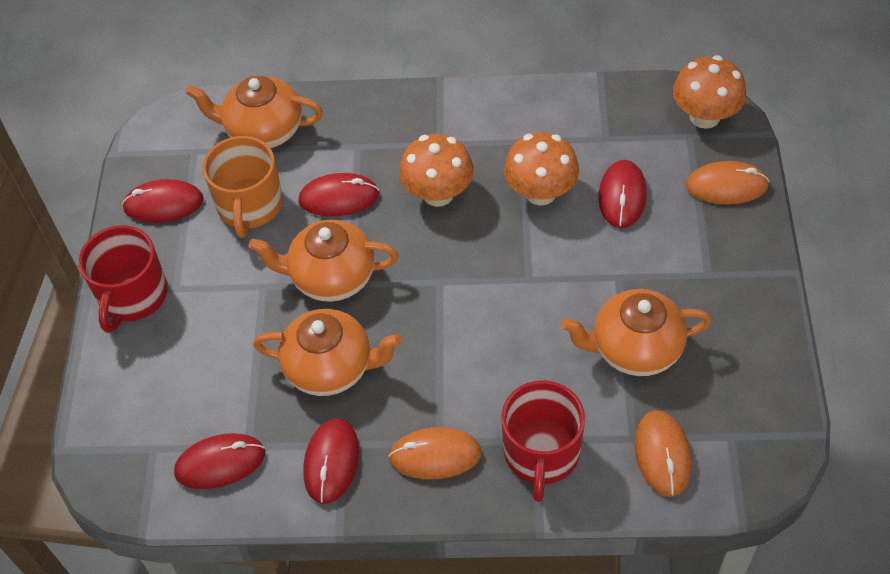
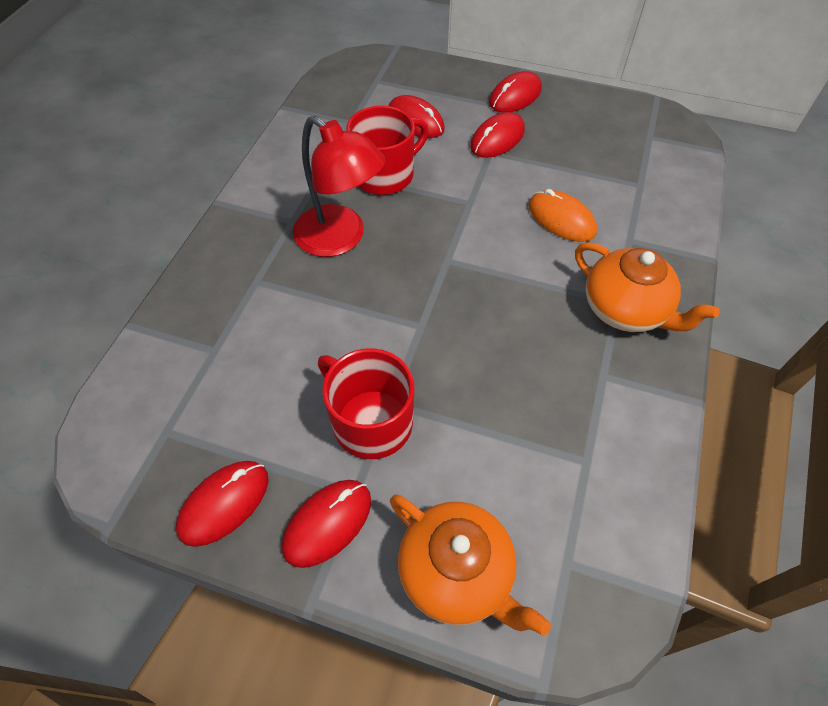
orange mouse: [388,427,482,479] [635,410,692,497] [686,161,769,204] = 3 -> [529,189,597,242] = 1
orange mug: [203,136,283,238] = 1 -> none = 0
orange mushroom: [399,134,474,207] [504,132,579,206] [673,55,746,129] = 3 -> none = 0
orange teapot: [186,76,323,149] [249,220,398,302] [253,309,402,396] [561,289,712,376] = 4 -> [390,494,551,636] [575,242,720,332] = 2
red lamp: none = 0 -> [293,116,386,257] = 1

